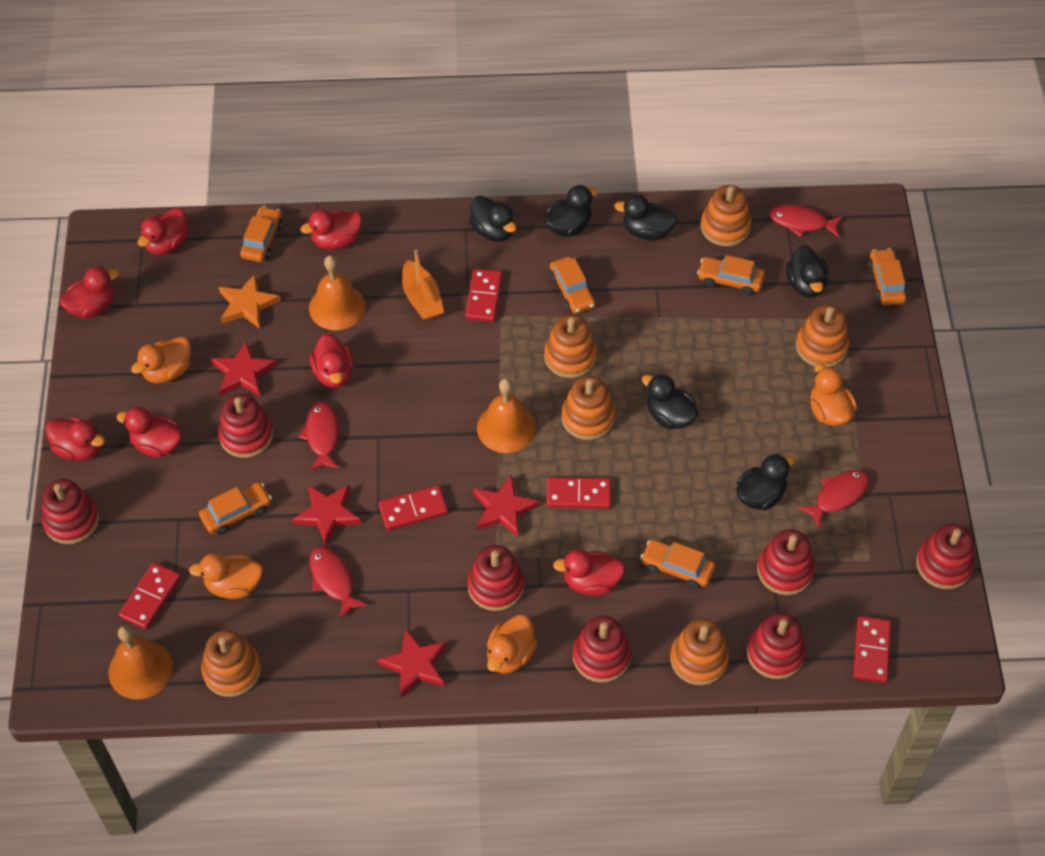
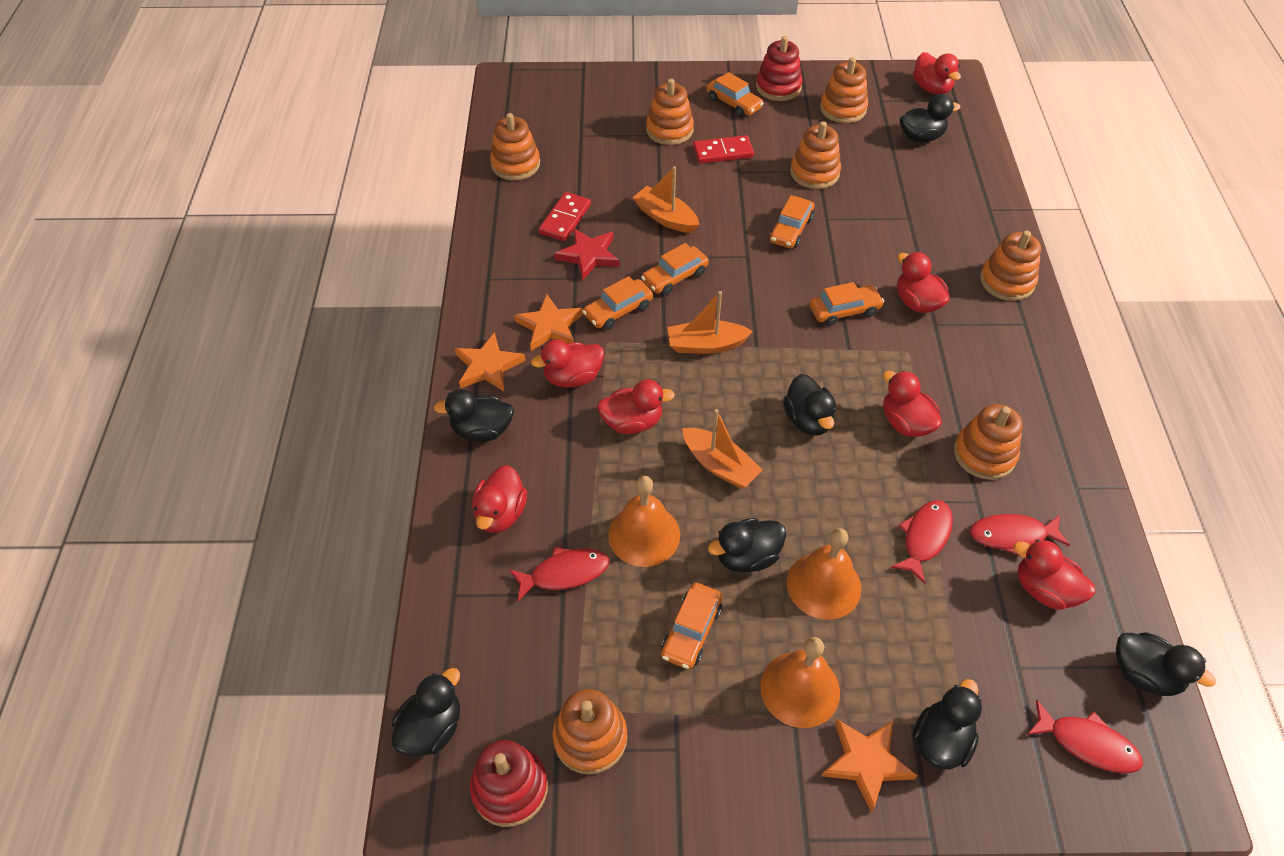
black duck: [469,196,516,242] [544,185,598,237] [614,194,677,241] [642,374,698,430] [736,454,795,510] [786,245,829,298] = 6 -> [392,668,460,757] [434,389,514,442] [708,518,786,573] [783,374,836,436] [900,94,960,143] [912,679,982,770] [1116,632,1216,696] = 7
orange boat: [402,250,444,321] = 1 -> [633,166,699,233] [668,291,753,354] [682,409,763,489] = 3
orange duck: [131,337,191,383] [189,553,263,599] [487,615,537,674] [810,364,857,426] = 4 -> none = 0
orange stacking toy: [201,630,261,697] [544,315,597,378] [561,376,615,440] [670,618,729,685] [701,185,751,246] [796,305,849,367] = 6 -> [490,113,540,180] [552,689,627,775] [646,79,694,145] [790,121,841,189] [820,57,868,123] [954,404,1023,480] [980,230,1041,301] = 7
orange star: [219,274,281,329] = 1 -> [454,332,526,392] [514,294,583,351] [822,719,918,813] = 3
red domino: [119,562,181,629] [378,485,448,530] [465,269,502,322] [547,477,611,509] [853,616,892,683] = 5 -> [539,192,591,241] [693,135,754,164] = 2
red stacking toy: [42,479,99,544] [218,394,273,458] [467,545,524,611] [573,616,631,683] [747,612,806,679] [757,529,815,595] [916,524,975,589] = 7 -> [470,740,548,827] [756,36,803,101] = 2
red star: [211,341,277,396] [292,485,361,545] [377,629,447,697] [473,475,540,537] = 4 -> [554,228,619,280] = 1

